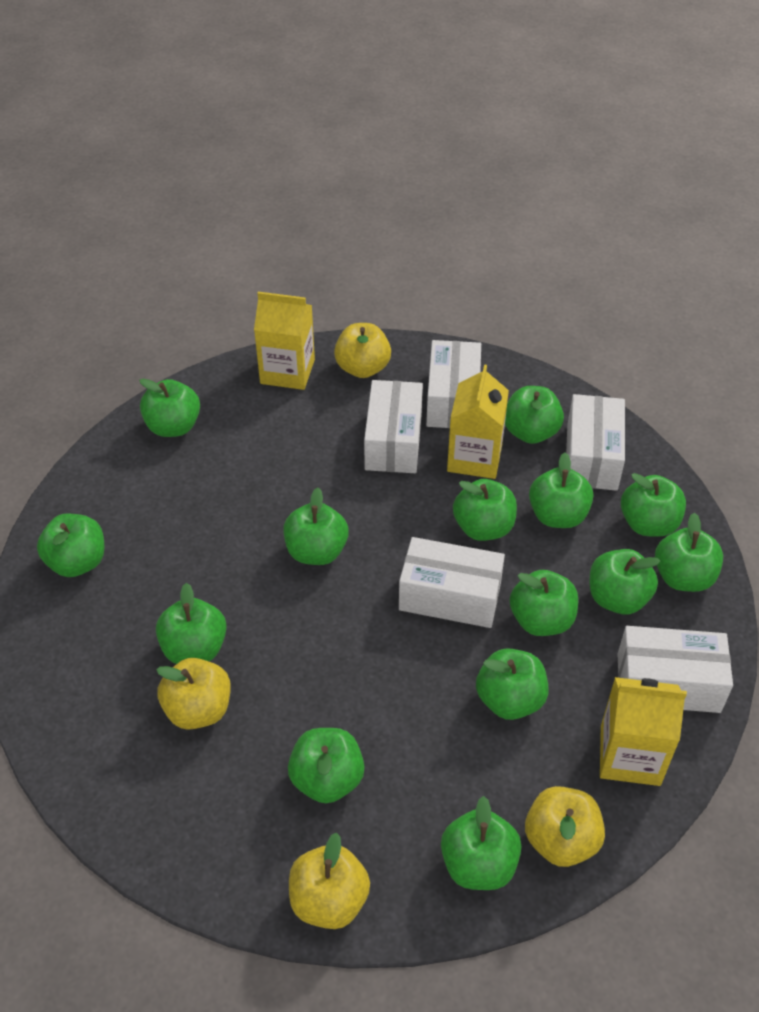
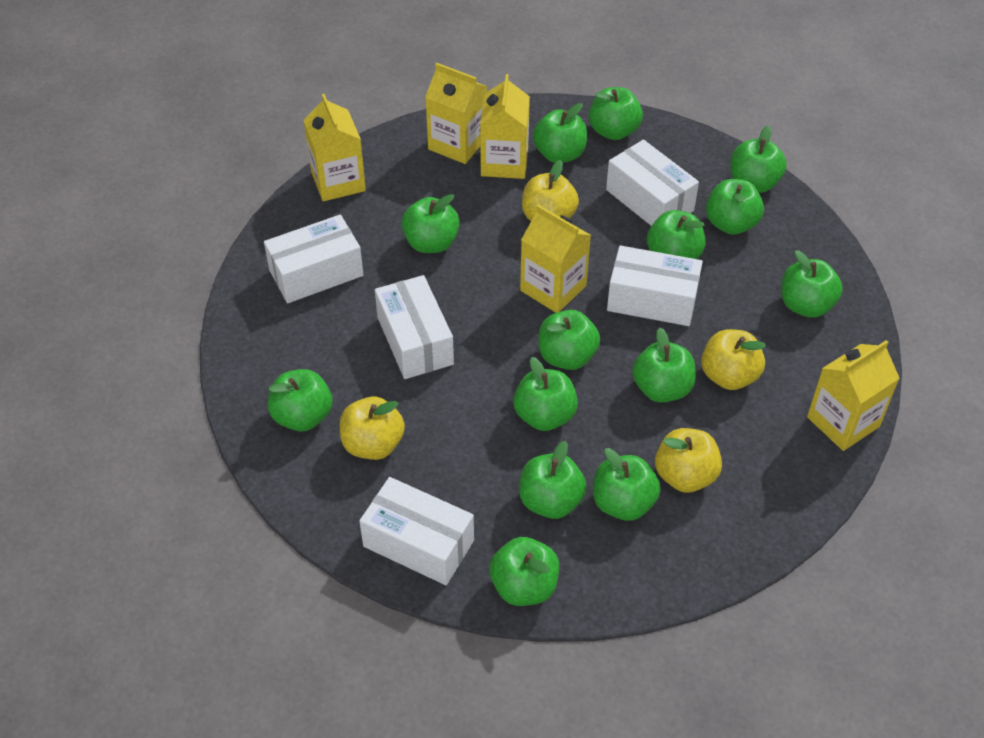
yellow carton: [254,292,315,390] [447,365,509,479] [600,677,687,786] = 3 -> [304,94,366,201] [425,63,487,164] [480,74,530,179] [520,205,591,313] [807,340,900,451] = 5

